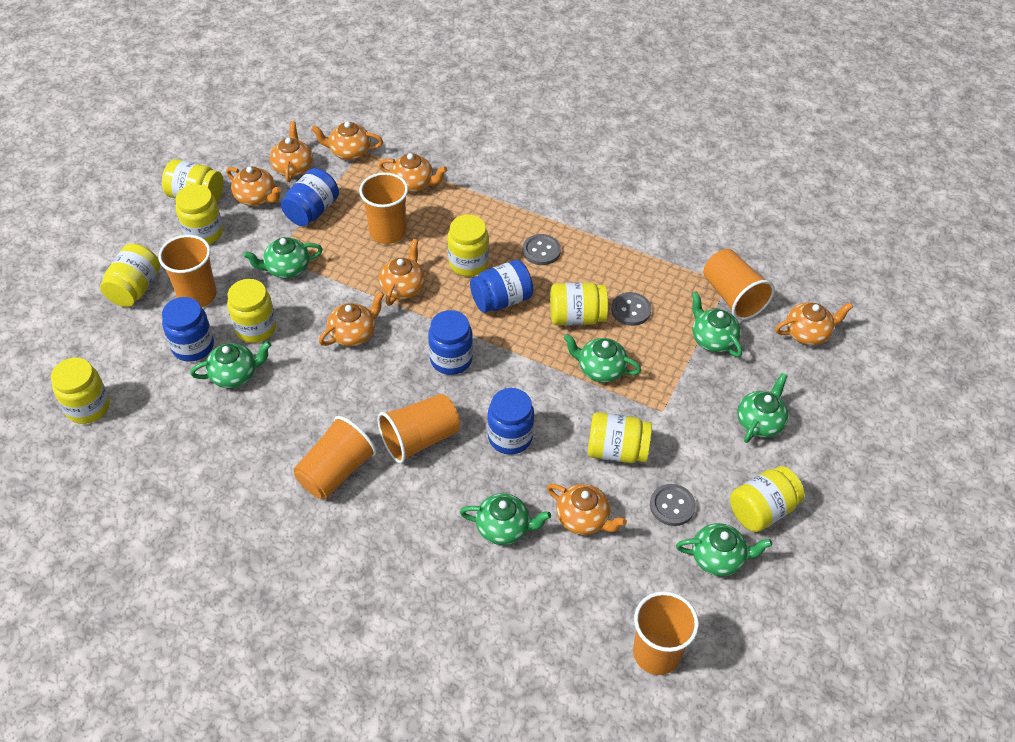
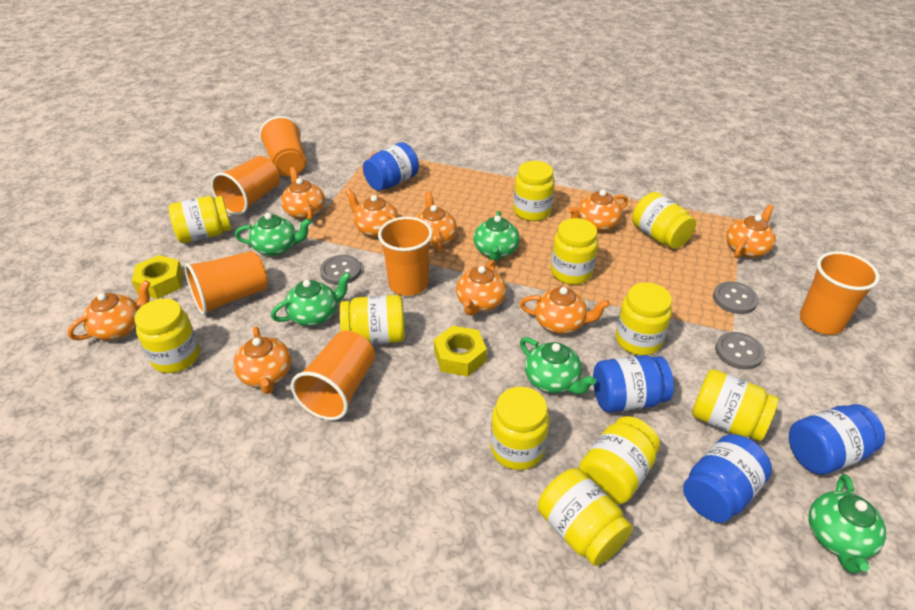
blue jar: [162,297,214,362] [281,168,339,226] [428,310,473,375] [470,260,534,313] [487,388,534,455] = 5 -> [363,142,419,191] [593,355,674,413] [683,434,772,523] [789,404,885,475] = 4
green teapot: [190,341,271,388] [243,237,323,278] [460,493,551,545] [564,334,641,383] [676,523,772,576] [692,292,742,357] [737,373,789,443] = 7 -> [235,213,311,256] [271,272,351,326] [473,211,520,262] [520,337,596,394] [809,474,886,574] = 5
orange teapot: [226,167,281,206] [270,121,313,182] [311,121,383,160] [319,291,384,346] [379,153,447,192] [379,239,425,306] [547,484,627,535] [775,302,853,345] = 8 -> [67,280,151,340] [233,327,291,394] [281,167,325,221] [346,189,398,237] [415,191,457,252] [456,260,506,316] [519,287,610,334] [568,190,628,232] [726,205,776,258] = 9
yellow jar: [51,358,110,424] [100,244,160,307] [162,159,224,202] [175,184,223,244] [227,279,276,343] [448,215,489,276] [550,282,608,326] [588,412,652,463] [730,466,805,532] = 9 -> [134,298,200,373] [169,196,231,243] [340,295,405,344] [491,387,549,470] [513,161,555,221] [538,468,633,566] [551,218,598,285] [578,416,660,504] [616,282,672,355] [632,192,696,249] [692,369,779,441] = 11
yellow nut: none = 0 -> [132,255,183,299] [434,326,487,377] = 2

